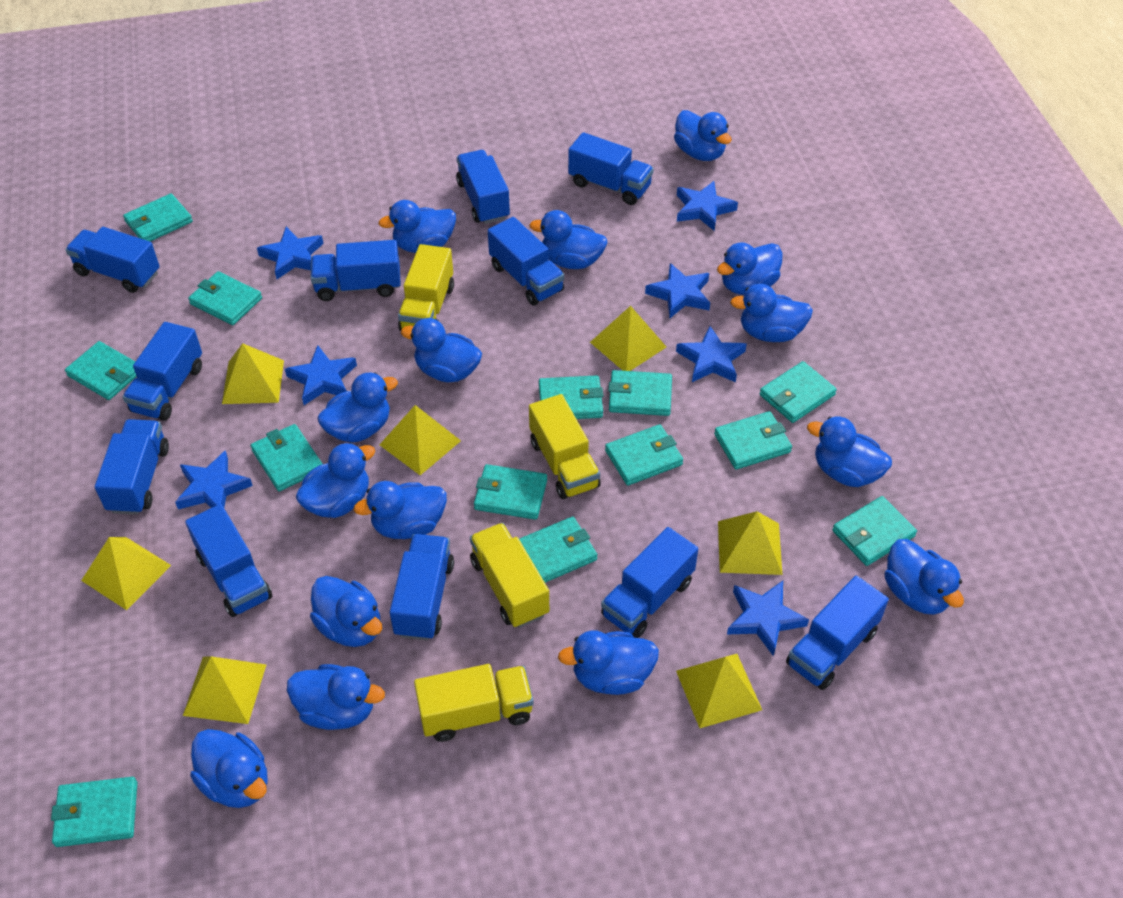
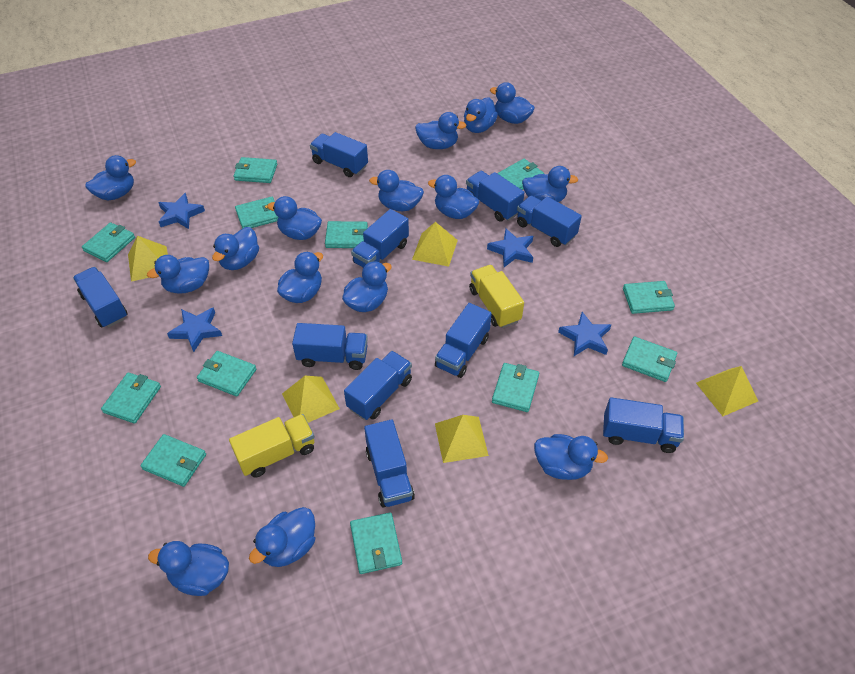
blue star: [175,450,253,509] [257,227,324,279] [285,345,357,405] [645,263,710,318] [676,326,747,382] [677,181,738,231] [727,581,809,656] = 7 -> [158,193,205,229] [167,307,222,352] [487,228,533,267] [558,312,612,356] = 4
blue truck: [65,227,160,293] [95,419,169,515] [122,322,202,421] [185,504,272,617] [311,240,401,301] [390,534,454,640] [456,150,510,224] [488,217,564,306] [568,132,654,205] [601,527,698,638] [786,576,889,690] = 11 -> [73,267,128,328] [292,323,368,370] [310,132,368,177] [344,351,412,420] [351,209,409,268] [364,419,415,508] [435,303,492,378] [466,171,525,222] [517,195,582,247] [603,397,684,453] = 10
turquoise wallet: [51,777,138,847] [65,341,137,400] [123,193,193,241] [188,271,262,325] [251,424,322,492] [474,464,547,520] [519,517,597,583] [539,375,603,419] [605,424,683,486] [608,370,672,416] [714,411,792,470] [760,361,837,423] [832,496,917,566] = 13 -> [82,223,135,262] [101,373,161,424] [140,434,206,487] [197,351,256,396] [234,157,277,183] [235,197,278,229] [325,221,368,248] [350,512,402,574] [492,363,539,412] [497,159,544,190] [622,336,677,382] [623,281,675,314] = 12
yellow pyramid: [81,537,171,610] [183,656,266,724] [222,343,284,404] [380,405,461,475] [590,306,666,371] [676,654,762,728] [718,511,783,575] = 7 -> [128,236,168,282] [282,376,340,423] [412,222,458,267] [435,415,489,463] [696,366,758,416] = 5
yellow truck: [398,244,454,331] [414,664,534,742] [470,523,549,628] [529,394,601,499] = 4 -> [229,414,315,478] [469,265,524,328] = 2

